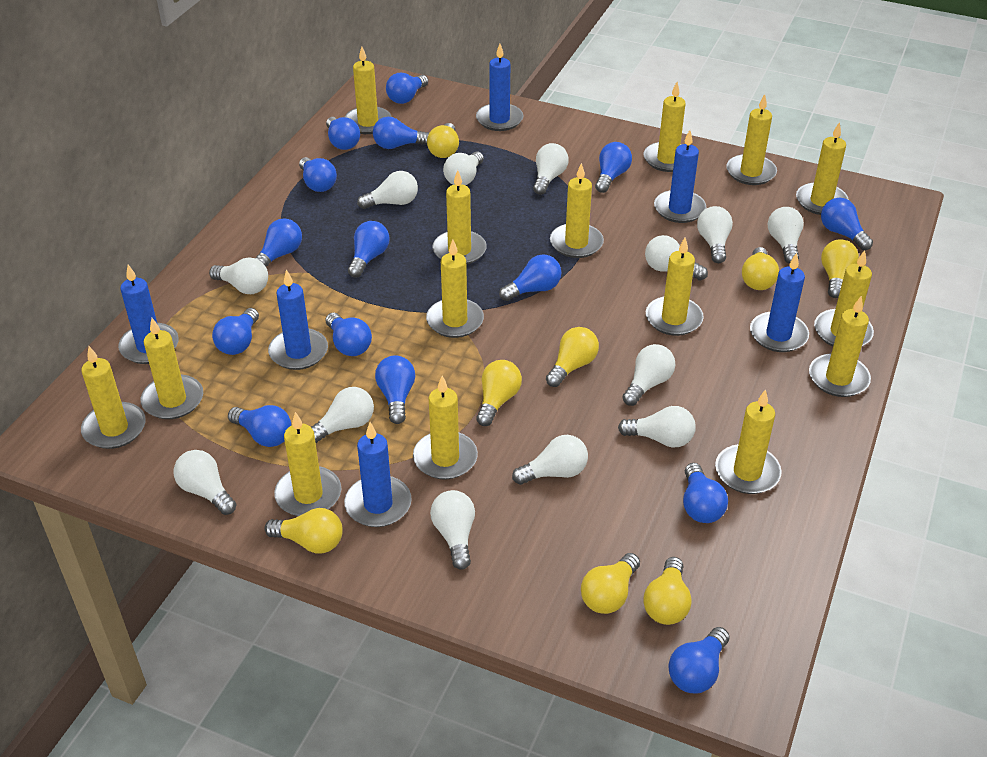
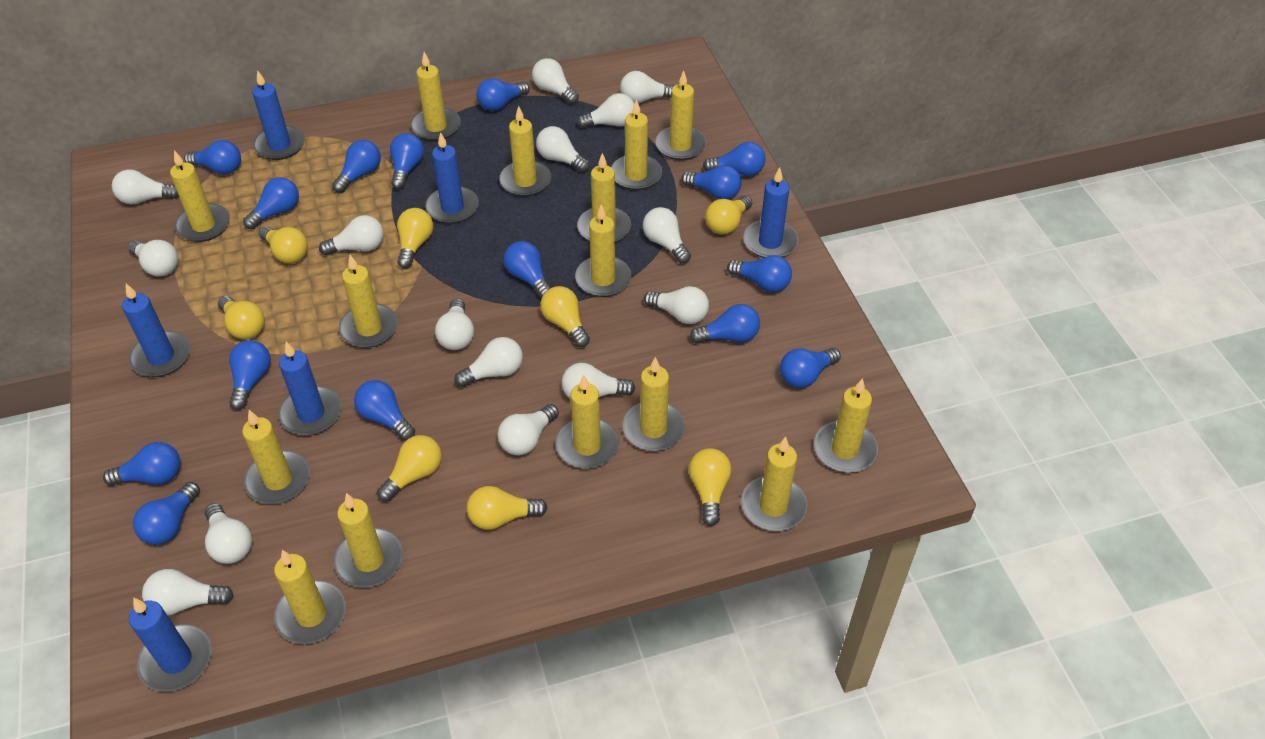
white light bulb: [173,450,237,515] [209,257,268,294] [311,387,374,443] [357,171,418,209] [430,490,475,570] [443,151,484,185] [512,435,588,485] [533,143,569,195] [618,406,696,448] [622,344,675,406] [645,235,708,281] [697,206,733,263] [768,207,804,264] = 13 -> [112,169,179,205] [128,240,178,277] [142,569,234,616] [204,503,252,564] [319,215,384,256] [435,298,474,350] [454,337,523,387] [497,404,559,456] [532,58,579,104] [536,126,590,173] [562,363,635,399] [577,93,634,129] [620,71,674,103] [643,207,691,264] [644,286,709,324] = 15

